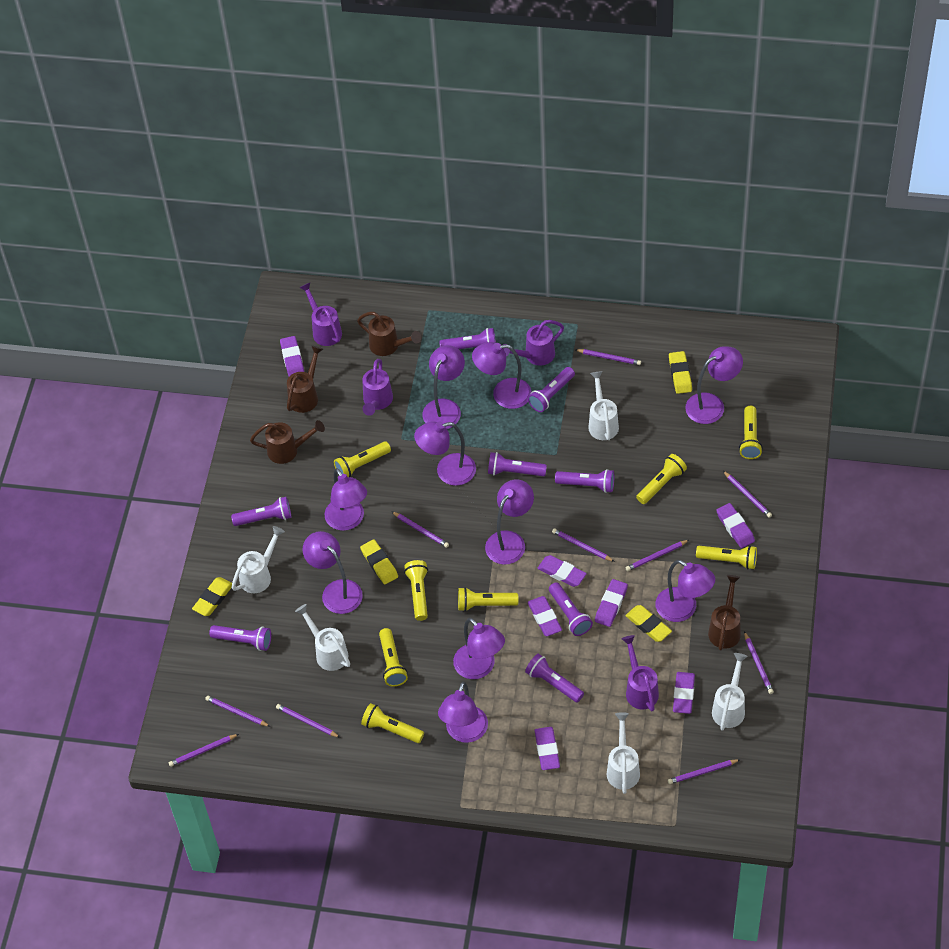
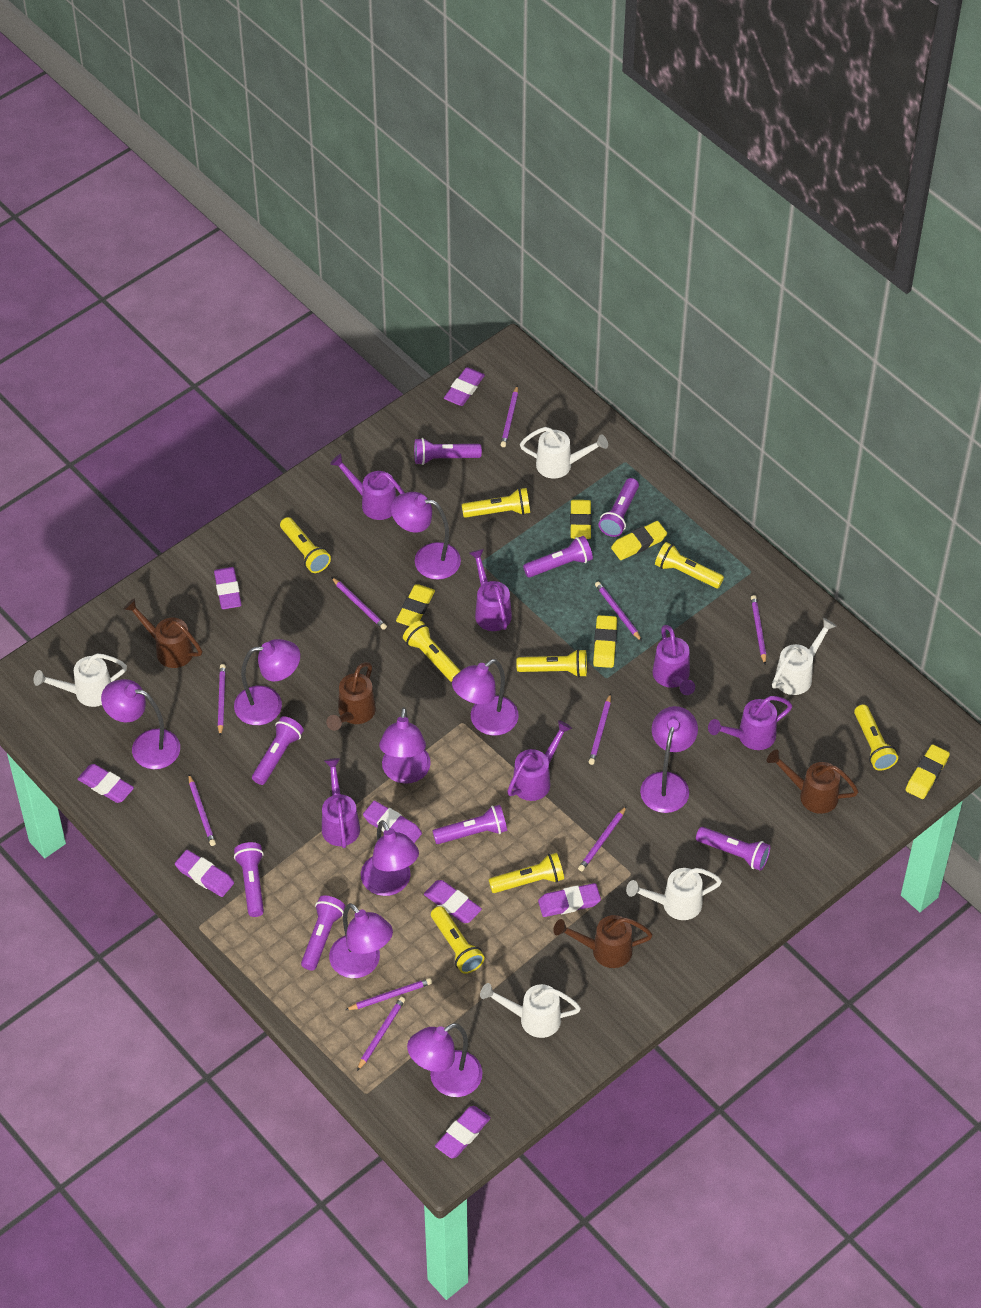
purple eraser: [280,336,304,376] [528,596,562,636] [535,727,560,770] [538,555,587,587] [595,579,628,627] [673,672,695,714] [716,503,755,548] = 7 -> [78,764,134,803] [175,850,234,897] [214,567,242,609] [363,801,422,843] [424,880,482,923] [435,1106,491,1158] [444,367,485,406] [538,883,601,917] = 8
purple lamp: [303,531,363,614] [325,468,367,531] [414,421,476,486] [422,345,465,429] [438,682,488,743] [453,618,505,679] [472,342,532,409] [485,479,534,565] [655,560,715,622] [685,346,743,424] = 10 -> [101,679,180,769] [234,639,300,725] [329,903,393,978] [361,820,419,896] [379,707,431,784] [391,492,461,580] [407,1023,482,1097] [452,659,519,736] [640,706,698,813] = 9
purple watering can: [299,283,342,346] [362,359,393,416] [503,320,564,366] [622,635,659,711] = 4 -> [322,758,360,848] [330,454,405,520] [469,549,512,631] [507,720,572,801] [652,625,695,695] [708,696,792,750] = 6
yellow eraser: [192,577,232,616] [360,539,398,584] [625,605,672,642] [669,351,692,394] = 4 -> [396,584,435,626] [570,500,592,539] [593,615,617,668] [611,521,667,560] [906,744,950,799] = 5

